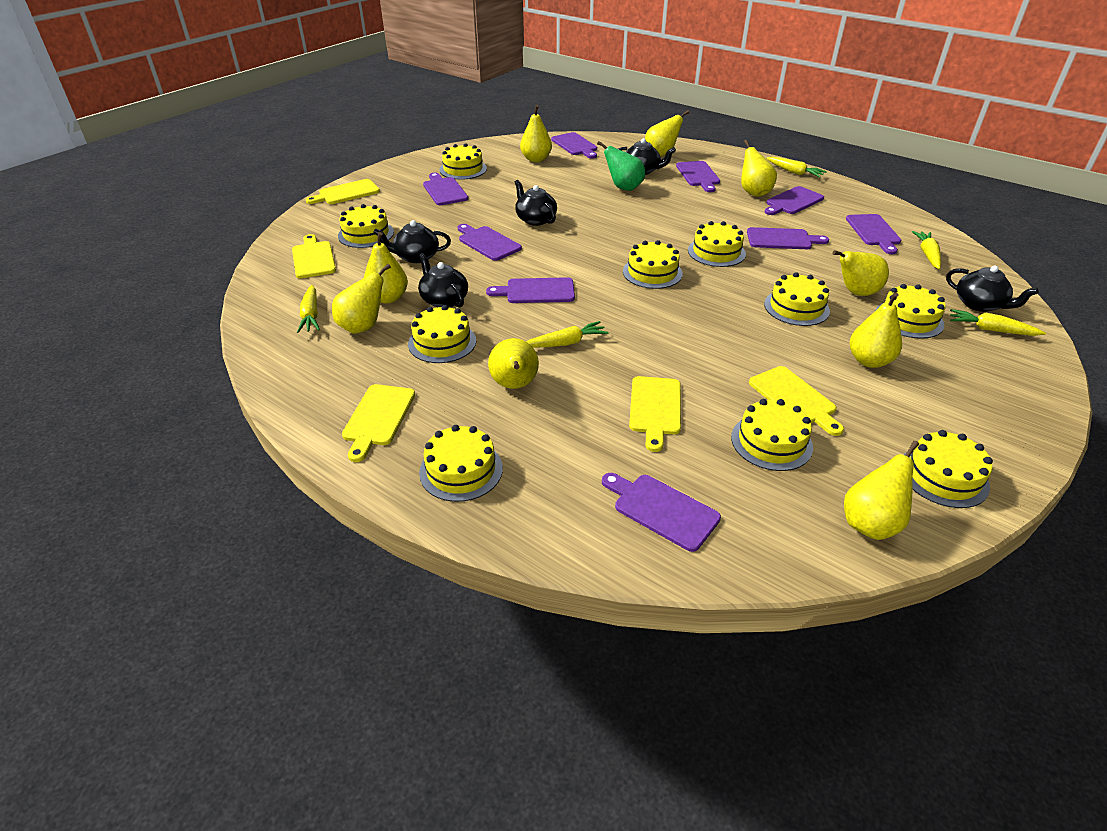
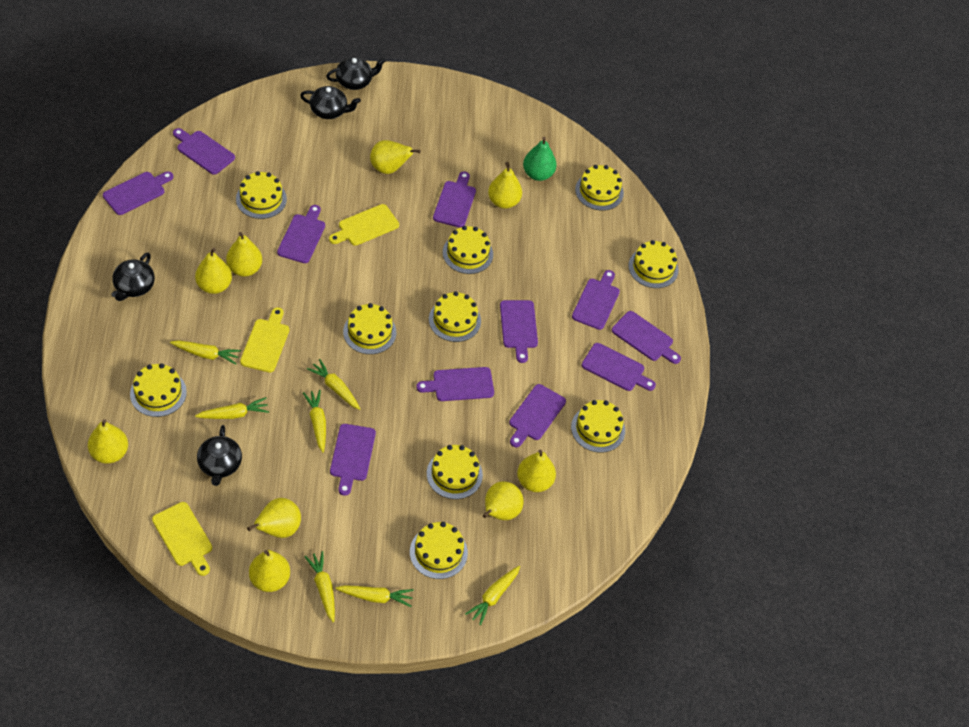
black teapot: [373,220,451,263] [418,253,468,308] [515,180,557,226] [618,138,676,175] [946,265,1039,312] = 5 -> [111,253,155,301] [197,425,242,486] [300,86,361,119] [326,57,386,90] = 4
purple cutting board: [423,173,468,205] [458,224,522,261] [486,277,575,303] [551,132,597,159] [602,473,721,552] [676,161,720,192] [747,227,829,249] [765,186,824,215] [846,214,901,254] = 9 -> [103,171,173,215] [173,128,235,175] [277,205,325,263] [330,424,376,496] [416,367,494,401] [433,171,476,228] [500,300,538,363] [509,384,566,447] [572,270,620,330] [582,343,656,391] [612,311,681,364] = 11
yellow carrot: [297,285,320,333] [526,321,609,348] [766,157,827,177] [912,231,941,269] [950,309,1046,336] = 5 -> [170,340,241,365] [195,397,269,419] [303,390,326,453] [304,551,335,622] [307,359,360,410] [336,585,414,607] [465,566,520,626] = 7
yellow cutting board: [292,234,336,278] [306,179,380,204] [342,384,415,462] [629,376,681,452] [749,366,844,436] = 5 -> [152,502,212,576] [240,307,289,373] [329,204,399,246] = 3

